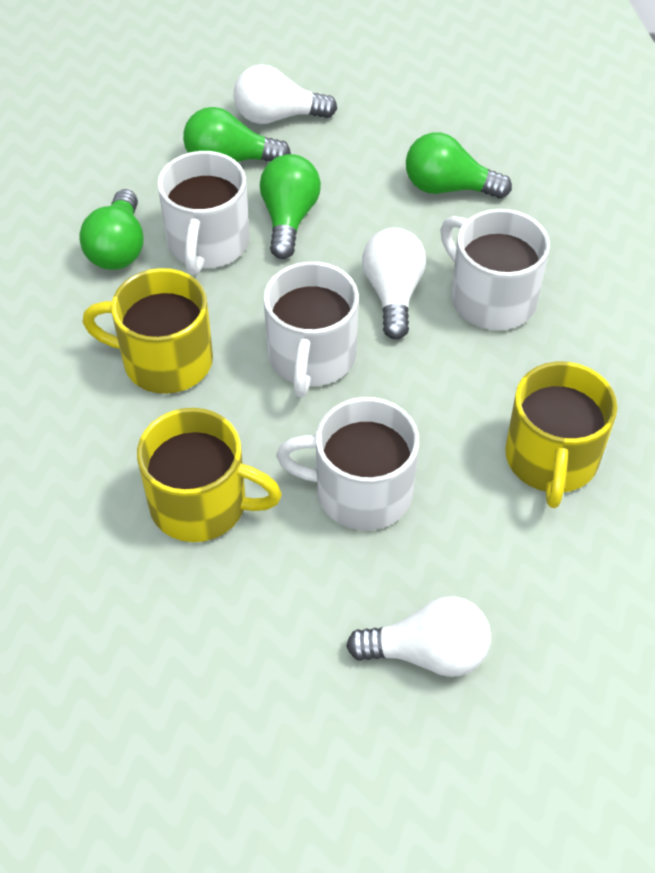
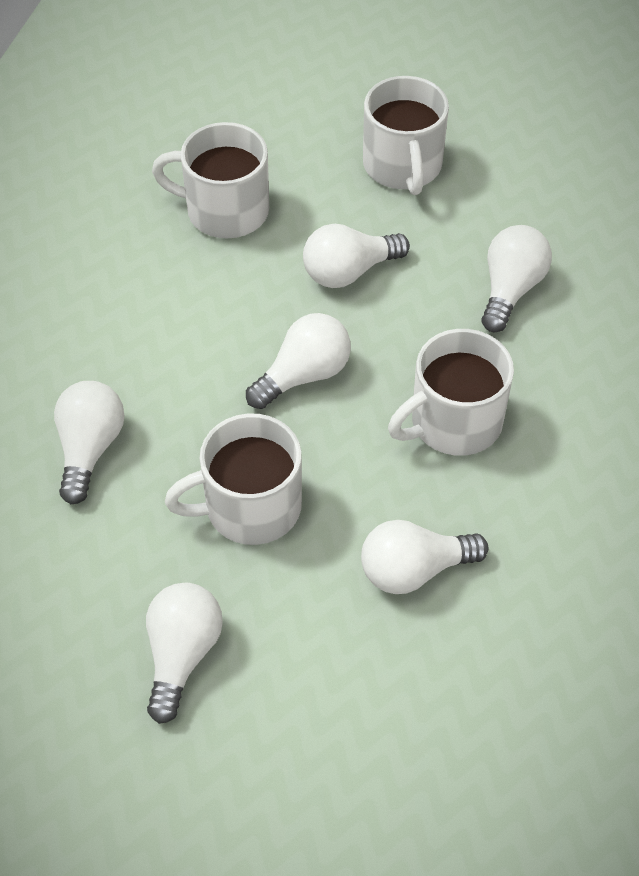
green light bulb: [79,189,144,270] [183,107,291,162] [260,154,321,259] [406,132,512,199] = 4 -> none = 0
white light bulb: [234,65,337,124] [346,596,491,677] [362,228,426,339] = 3 -> [54,381,124,504] [146,583,223,724] [246,313,351,409] [303,224,410,288] [361,520,488,594] [482,225,552,332] = 6
yellow mug: [82,268,213,394] [137,408,282,542] [505,361,617,508] = 3 -> none = 0

